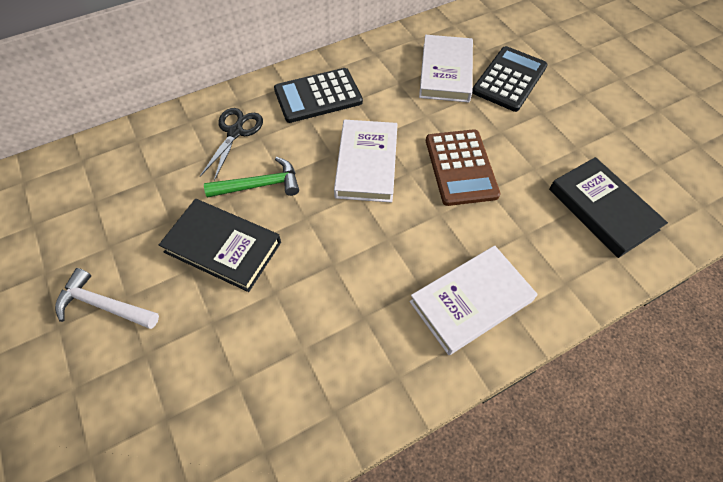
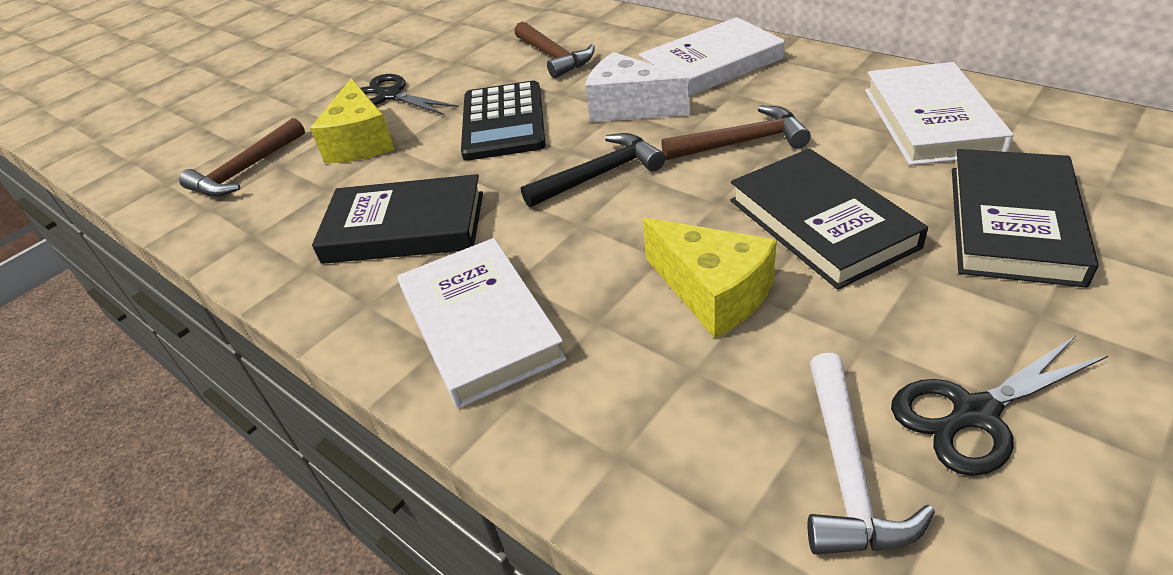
black book: [159,199,281,292] [549,157,668,258] = 2 -> [312,174,483,264] [730,148,928,290] [952,149,1099,288] = 3
black calculator: [274,68,363,123] [472,46,548,112] = 2 -> [461,80,546,160] = 1
black hammer: none = 0 -> [521,133,665,208] = 1
black scissors: [200,108,263,181] = 1 -> [360,74,459,115] [891,336,1109,476] = 2
brown calculator: [426,129,500,206] = 1 -> none = 0
brown hammer: none = 0 -> [179,118,305,197] [514,21,595,78] [661,106,811,160] = 3
green hammer: [204,157,299,198] = 1 -> none = 0
white cheese: none = 0 -> [585,52,690,122] = 1
yellow cheese: none = 0 -> [310,78,395,163] [643,217,777,338] = 2

